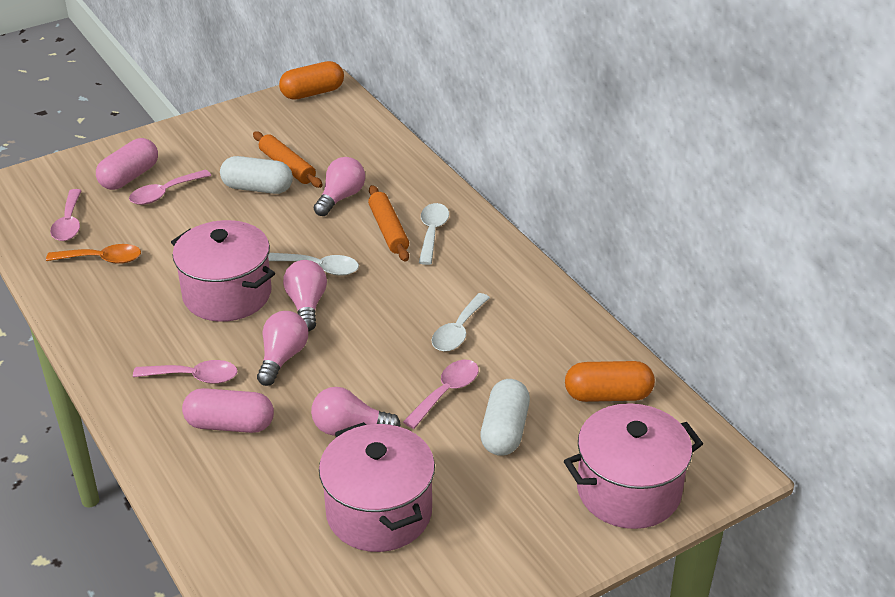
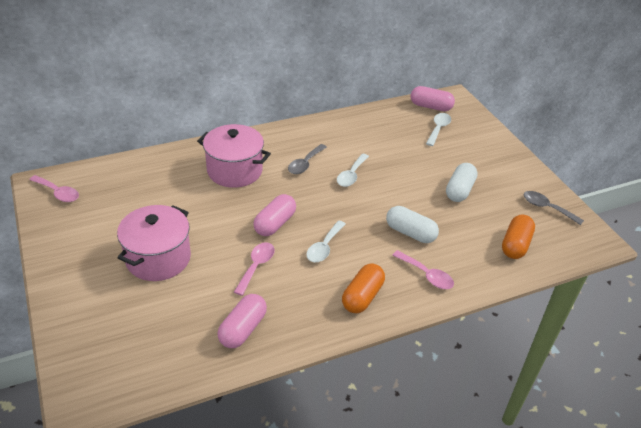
grey spoon: none = 0 -> [288,144,327,174] [523,191,584,225] = 2
orange rolling pin: [253,131,323,188] [368,185,409,262] = 2 -> none = 0
orange spoon: [46,244,141,264] = 1 -> none = 0
pink capsule: [96,138,158,190] [182,388,274,433] = 2 -> [217,294,267,348] [253,194,296,236] [410,86,455,111] = 3
pink light bulb: [257,311,308,386] [283,260,327,331] [311,387,401,435] [314,157,365,216] = 4 -> none = 0
pink pot: [171,220,275,322] [319,422,435,552] [564,403,703,529] = 3 -> [117,205,191,281] [197,124,271,188] = 2
pink spoon: [50,189,82,241] [129,170,211,205] [133,360,237,384] [403,360,479,429] = 4 -> [29,175,79,202] [234,242,275,296] [392,250,454,289] = 3

